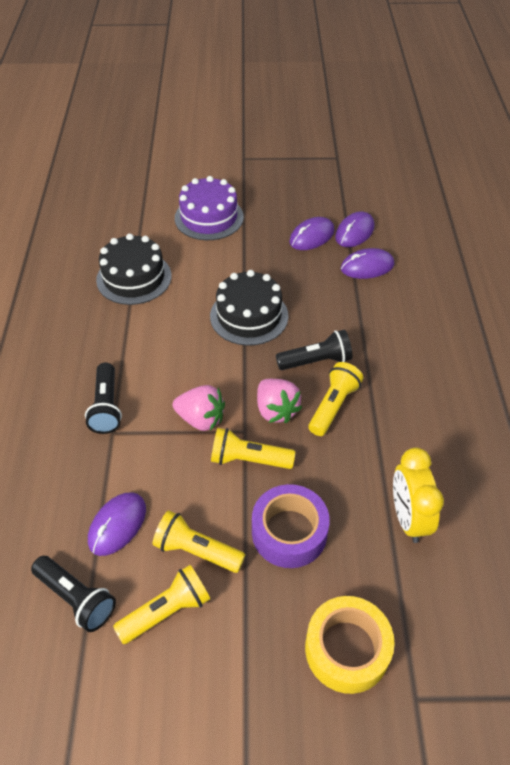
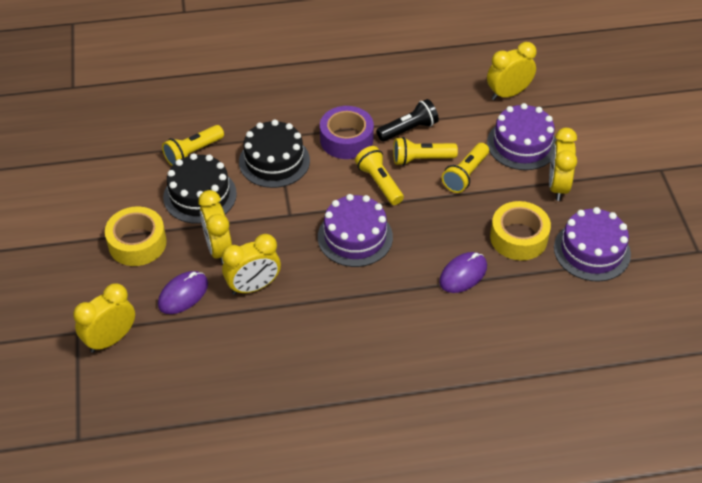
black flashlight: [31,556,116,632] [85,363,122,434] [276,330,352,370] = 3 -> [376,99,439,141] = 1
pink strawberry: [173,385,225,431] [257,379,302,423] = 2 -> none = 0
purple cake: [175,176,244,240] = 1 -> [318,194,393,267] [487,103,556,170] [554,207,631,282] = 3
purple mouse: [88,492,146,556] [289,217,335,250] [335,211,374,247] [341,248,394,279] = 4 -> [158,271,208,314] [439,252,487,293] = 2
yellow clock: [393,448,444,543] = 1 -> [73,283,135,353] [198,190,232,265] [222,234,281,295] [487,42,537,100] [549,128,577,201] = 5
yellow tape: [305,596,395,694] = 1 -> [105,207,167,266] [490,201,551,260] = 2

